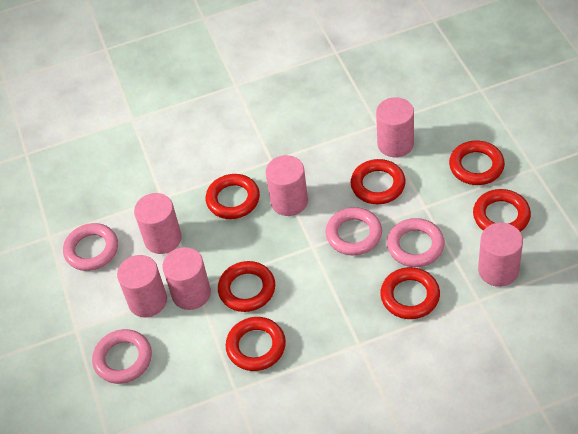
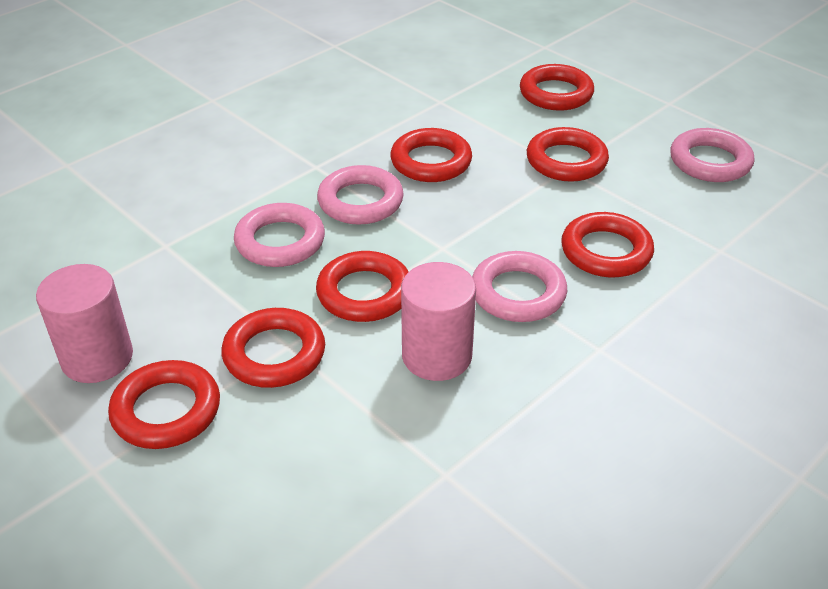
pink cylinder: [117,255,167,317] [134,193,182,254] [163,247,211,310] [266,155,308,216] [376,97,414,157] [478,223,523,287] = 6 -> [36,264,133,383] [401,262,476,381] = 2

